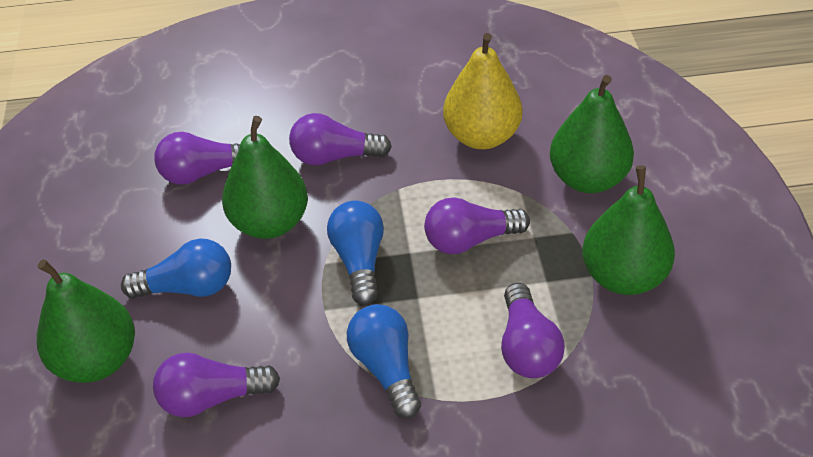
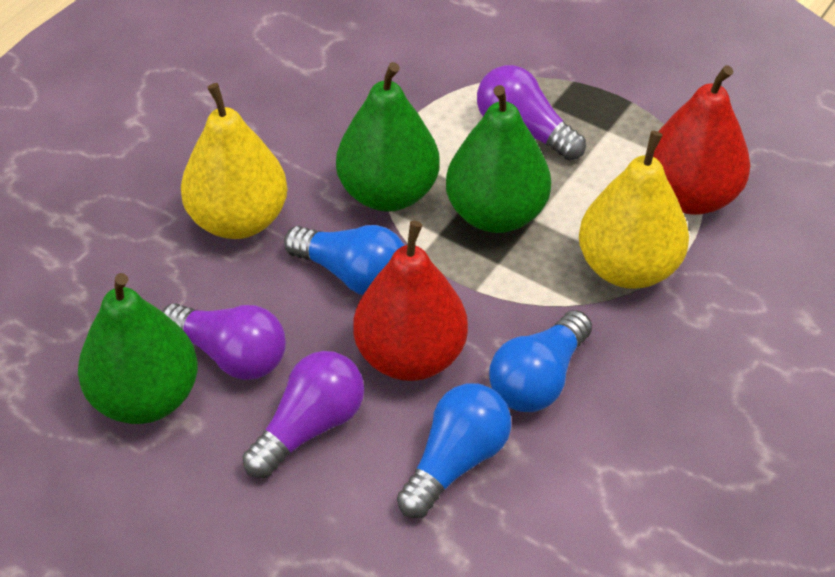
green pear: [37,259,135,383] [222,116,308,239] [550,75,634,193] [582,165,675,295] = 4 -> [78,273,198,424] [336,62,440,212] [446,85,551,233] = 3
purple light bulb: [153,353,280,417] [154,132,240,185] [289,113,392,166] [424,198,530,254] [501,283,565,378] = 5 -> [162,303,286,380] [242,351,364,478] [477,65,586,161] = 3
red pear: none = 0 -> [354,221,468,381] [653,65,750,215] = 2
yellow pear: [443,33,523,149] = 1 -> [181,83,287,239] [579,131,689,289] = 2

